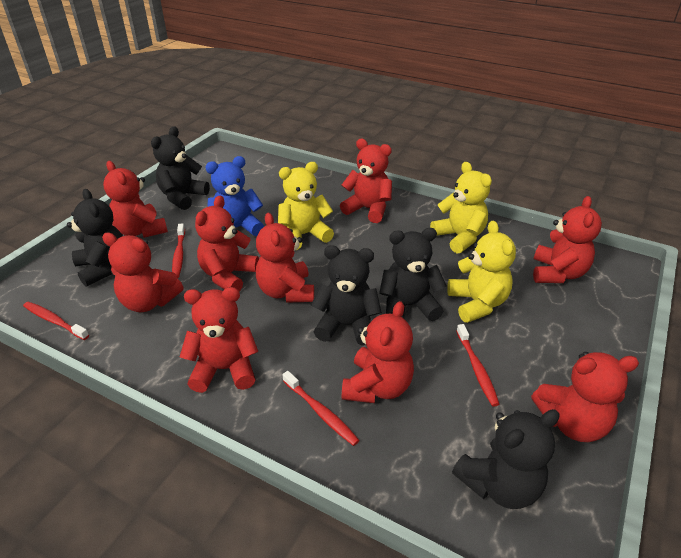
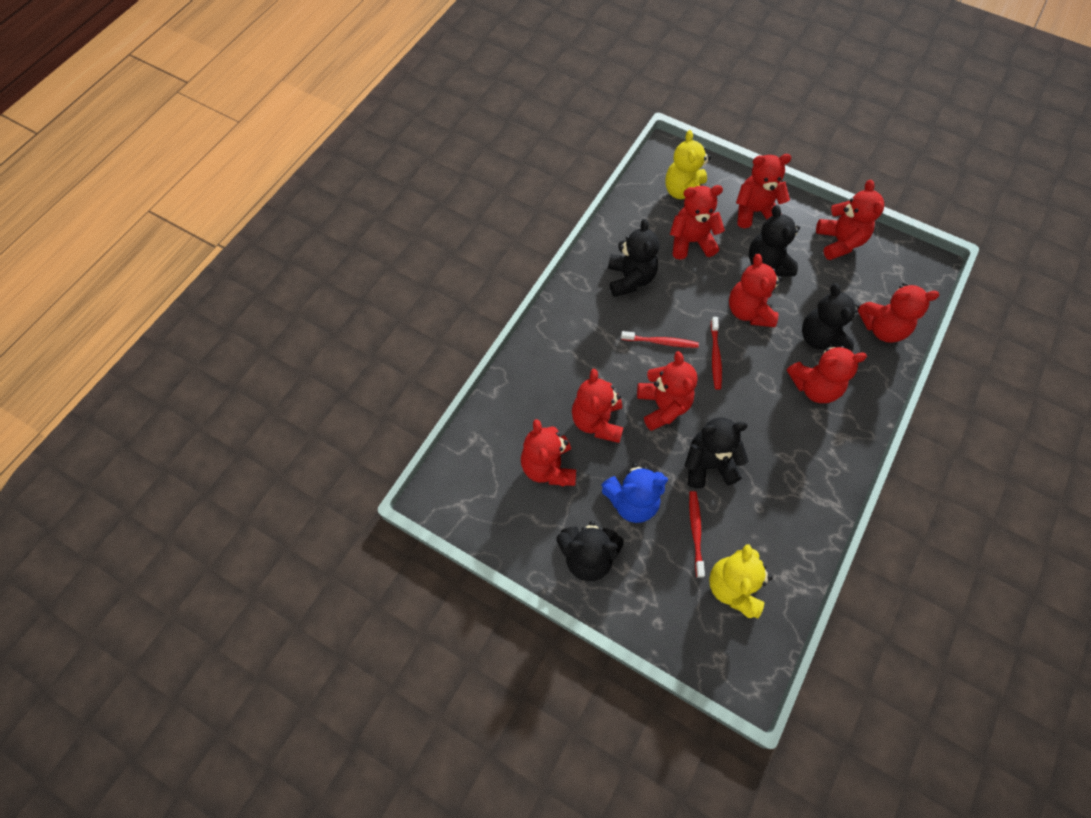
red toothbrush: [23,302,89,340] [172,223,185,278] [283,371,359,446] [456,324,499,406] = 4 -> [621,331,699,348] [689,491,705,578] [711,317,722,390] = 3
yellow teddy bear: [278,162,334,250] [430,162,492,254] [447,221,516,323] = 3 -> [665,130,711,199] [709,544,773,619] = 2

